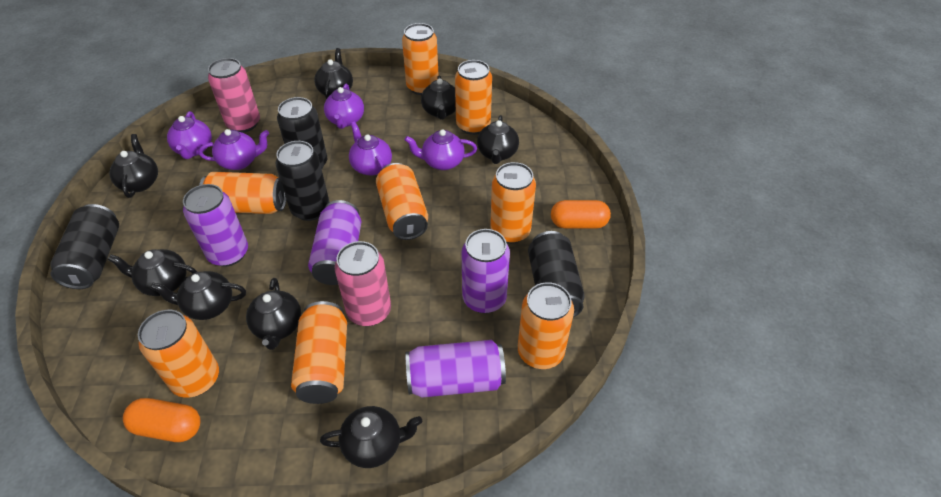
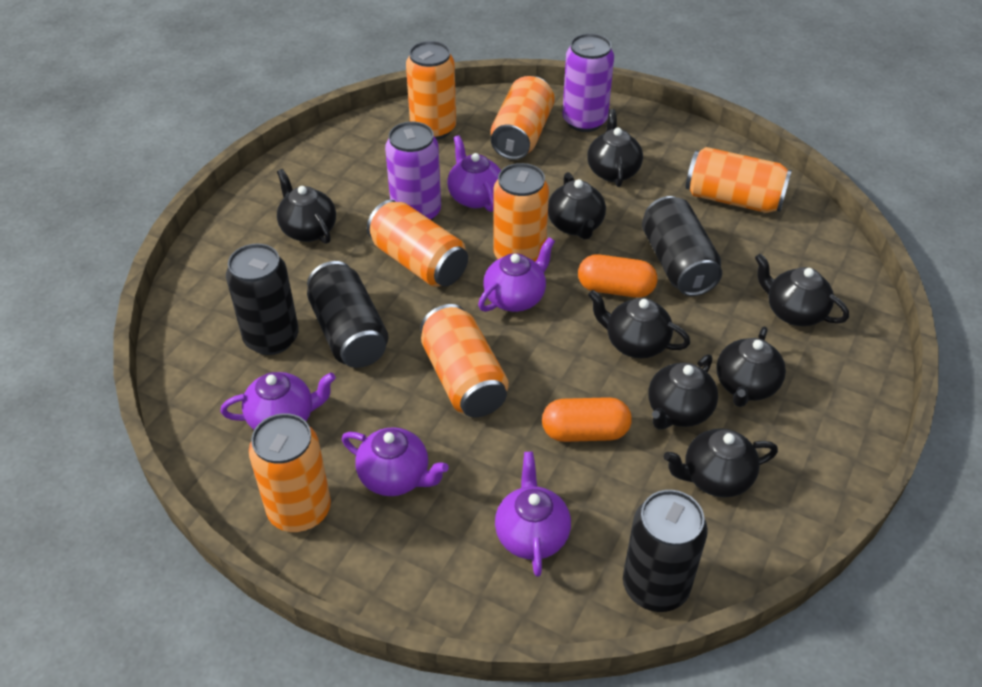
orange can: [138,310,219,398] [199,172,286,214] [291,301,347,404] [376,163,428,240] [402,23,438,95] [455,60,492,135] [490,162,536,244] [518,282,574,369] = 8 -> [249,413,331,532] [367,200,468,287] [406,41,456,140] [420,304,509,417] [491,76,555,160] [493,163,549,262] [686,147,792,213] = 7
pink can: [208,58,260,133] [335,241,391,326] = 2 -> none = 0
purple can: [183,184,248,267] [308,200,361,285] [406,340,506,398] [462,229,510,313] = 4 -> [385,122,441,220] [562,33,614,132] = 2

